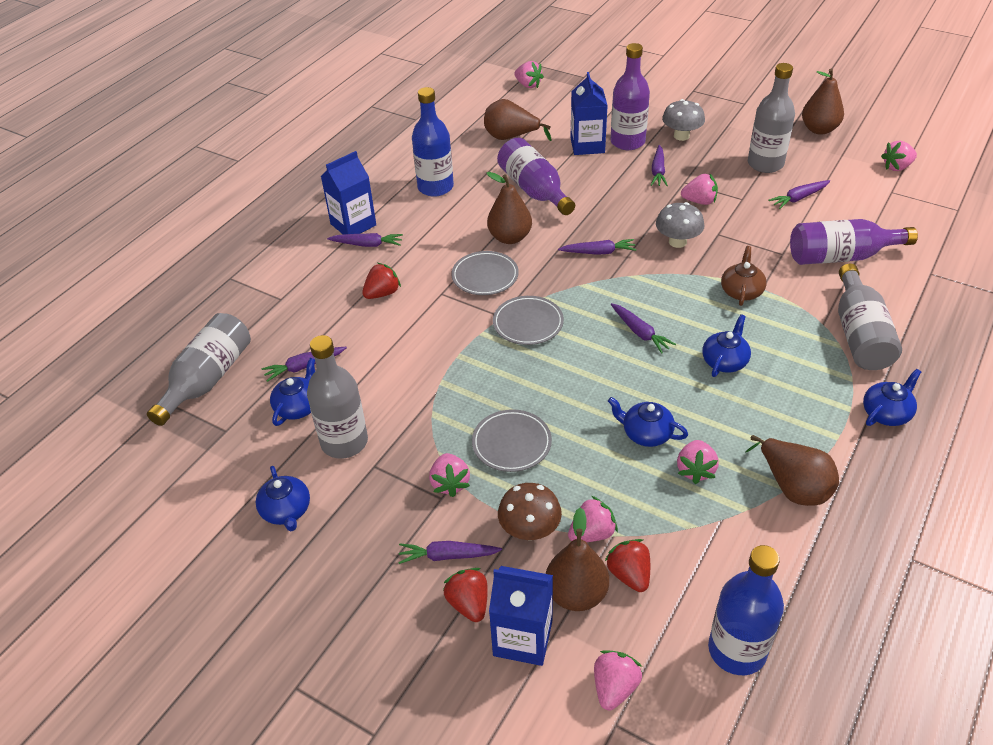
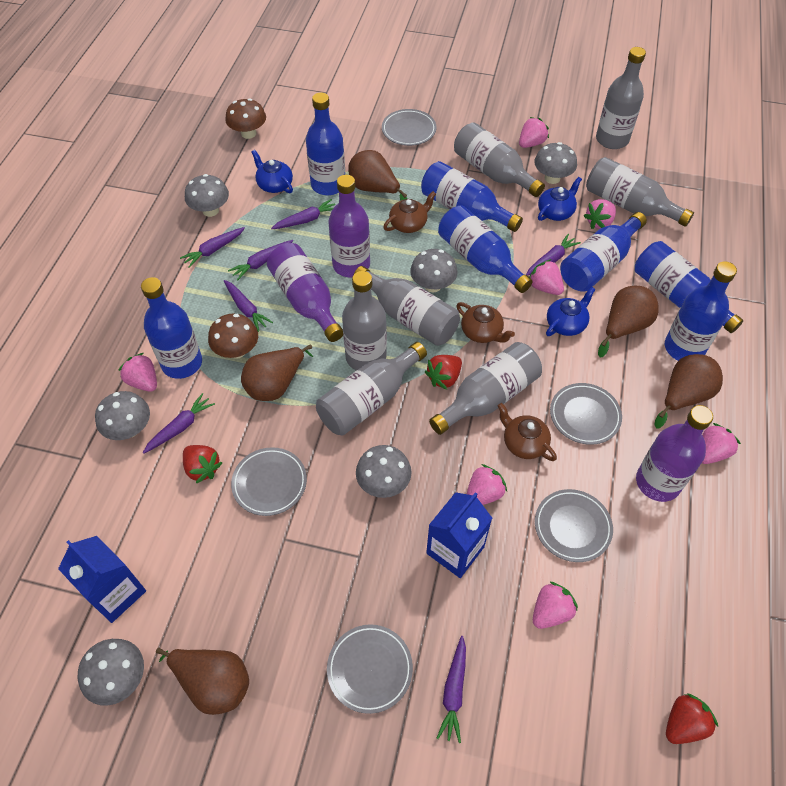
blue bottle: [412,87,454,197] [708,545,784,675] = 2 -> [141,277,202,379] [306,92,345,195] [421,161,523,232] [438,205,533,293] [560,212,647,292] [635,241,743,333] [665,261,737,361] = 7
blue carton: [321,151,376,234] [489,566,553,666] [570,72,608,155] = 3 -> [58,536,146,623] [426,492,492,578] = 2
blue teapot: [255,466,310,531] [270,358,315,426] [608,397,688,447] [702,314,751,377] [863,369,921,426] = 5 -> [251,150,293,193] [538,177,582,221] [546,287,596,336] = 3
brown mushroom: [498,483,562,540] = 1 -> [208,314,258,359] [225,98,266,139] = 2
brown teapot: [721,246,767,306] = 1 -> [383,191,436,233] [456,302,515,343] [498,403,557,461] = 3
grey bottle: [147,313,251,426] [307,335,368,458] [748,63,795,173] [838,263,902,370] = 4 -> [316,342,427,436] [342,271,387,371] [354,266,460,346] [429,342,542,435] [454,123,545,197] [586,157,694,227] [596,47,646,149] = 7
grey mushroom: [656,202,705,248] [662,99,705,141] = 2 -> [78,639,144,706] [95,391,150,440] [185,174,229,217] [356,445,412,498] [410,249,458,292] [534,142,577,184] = 6
grey plate: [451,251,519,295] [472,409,552,472] [493,296,564,345] = 3 -> [231,447,307,516] [327,624,413,714] [382,109,436,146] [535,489,613,562] [550,383,622,445] = 5

